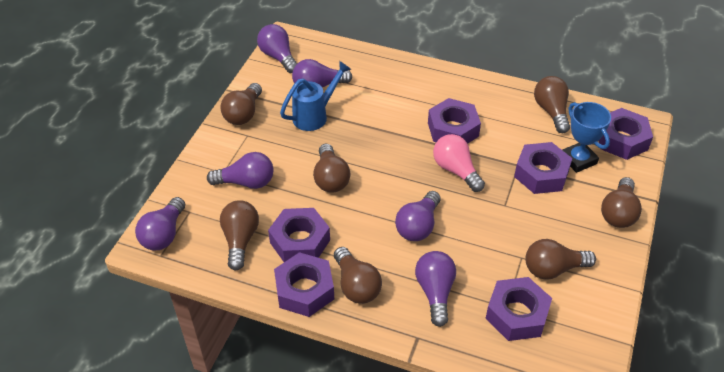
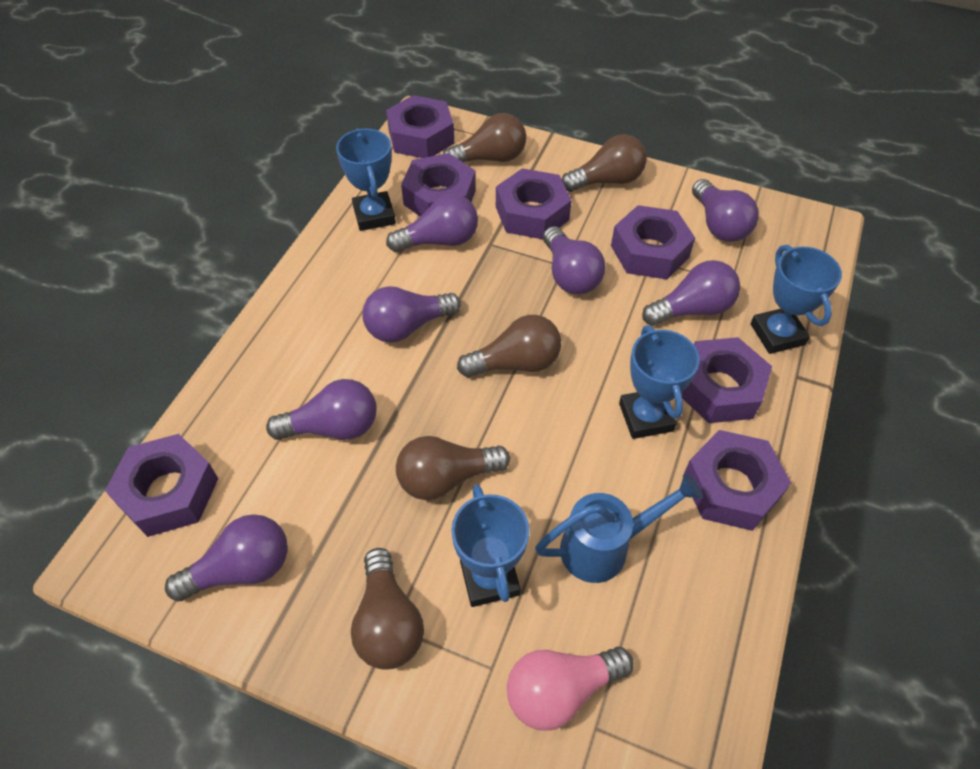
blue trophy: [562,102,611,173] = 1 -> [336,128,396,231] [451,484,529,607] [619,325,700,439] [751,245,842,354] = 4
brown light bulb: [220,83,262,125] [220,200,259,271] [313,144,350,193] [334,247,382,304] [525,239,596,279] [534,76,570,133] [601,177,642,228] = 7 -> [351,548,424,670] [396,436,510,500] [443,113,526,163] [457,315,561,377] [562,134,647,192] = 5
purple light bulb: [135,197,185,250] [207,152,274,189] [257,24,297,73] [292,59,352,88] [395,191,440,241] [415,251,456,327] = 6 -> [165,514,288,601] [266,379,377,440] [362,286,461,343] [386,194,478,252] [543,226,606,294] [642,260,740,326] [692,179,759,242] = 7
purple nut: [268,208,330,262] [274,252,334,317] [428,98,481,144] [485,277,552,341] [514,142,572,194] [599,108,653,160] = 6 -> [105,434,218,537] [386,95,454,158] [401,153,476,216] [496,168,572,239] [611,205,695,279] [681,337,772,423] [683,430,791,531] = 7

